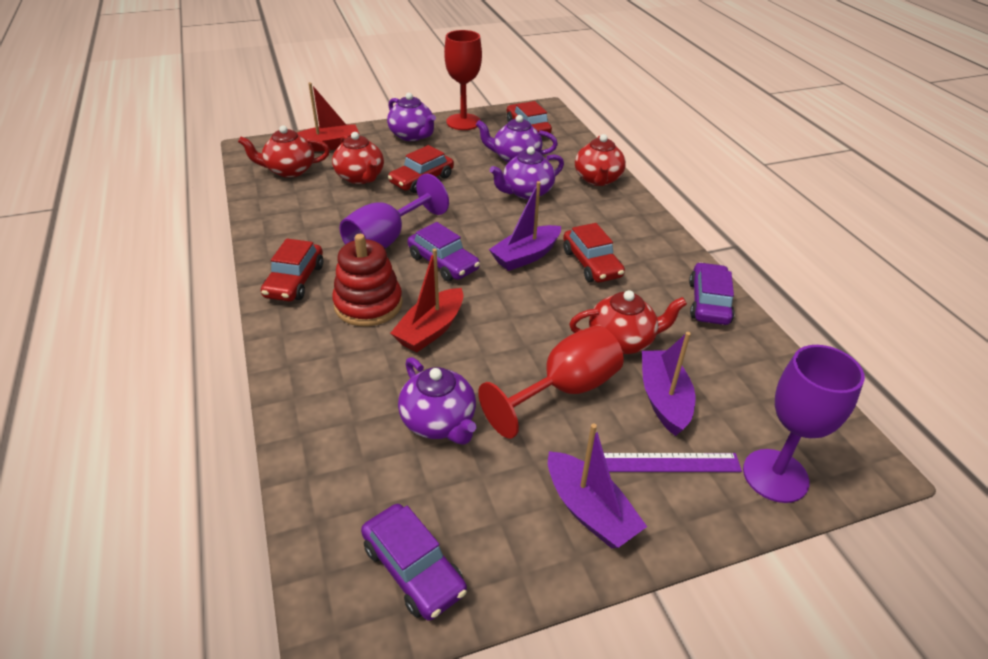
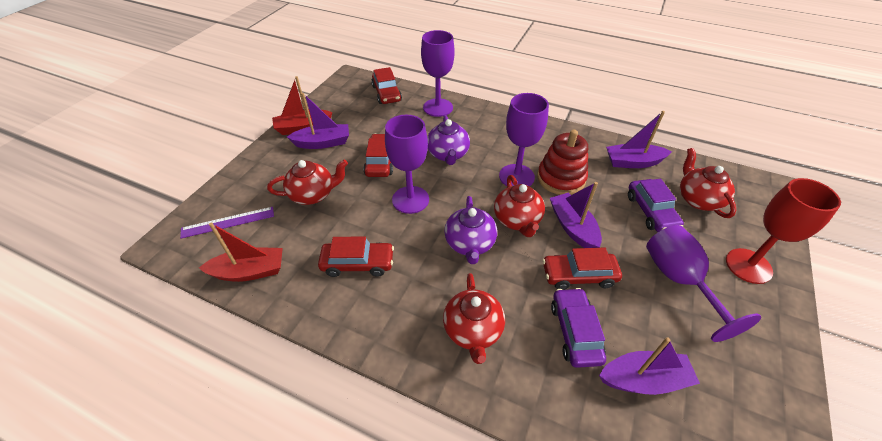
purple boat: [489,181,561,271] [548,424,647,548] [642,332,695,436] = 3 -> [287,93,349,149] [550,182,602,248] [599,337,700,395] [606,111,672,168] = 4
purple car: [361,504,467,621] [407,222,480,281] [689,262,735,325] = 3 -> [551,288,606,368] [628,179,684,232] = 2
purple goblet: [340,174,449,249] [743,345,865,503] = 2 -> [385,115,429,214] [421,30,455,117] [499,93,549,186] [646,225,761,342] = 4
purple teapot: [387,93,436,141] [398,357,476,445] [476,115,558,163] [490,146,564,200] = 4 -> [427,115,470,165] [444,196,497,264] = 2
red goblet: [444,30,482,130] [478,325,624,439] = 2 -> [726,178,841,284] = 1

